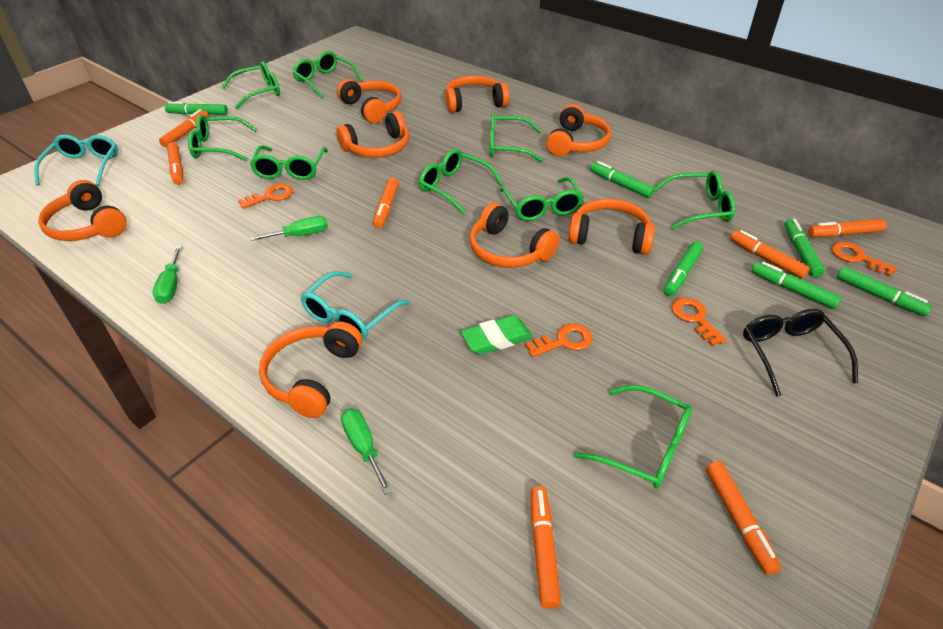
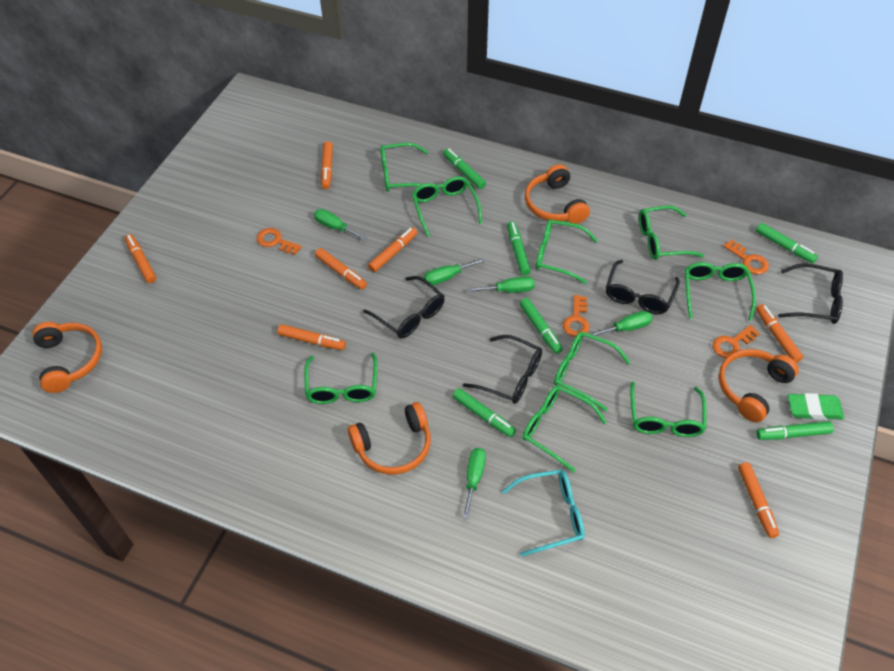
black glasses: [743,309,858,397] = 1 -> [363,276,445,338] [463,335,542,404] [606,260,680,314] [778,263,843,324] = 4
green screwdriver: [153,246,182,304] [250,216,328,241] [341,408,392,495] = 3 -> [314,209,367,240] [424,258,485,285] [462,448,486,519] [469,276,535,293] [590,311,653,336] = 5
orange headphones: [38,180,127,241] [259,321,362,418] [337,79,401,123] [337,111,409,158] [445,76,510,113] [470,203,560,268] [546,104,611,156] [568,199,655,255] = 8 -> [32,322,102,393] [348,402,431,474] [525,164,590,224] [719,349,799,422] = 4
turquoise glasses: [34,135,118,186] [301,271,410,340] = 2 -> [502,469,585,557] = 1

